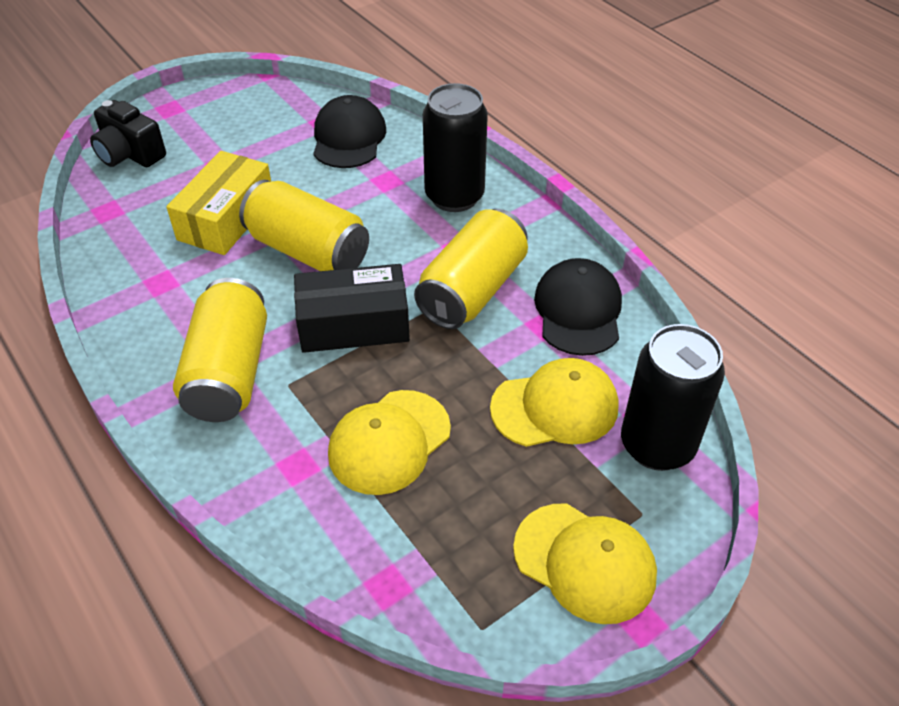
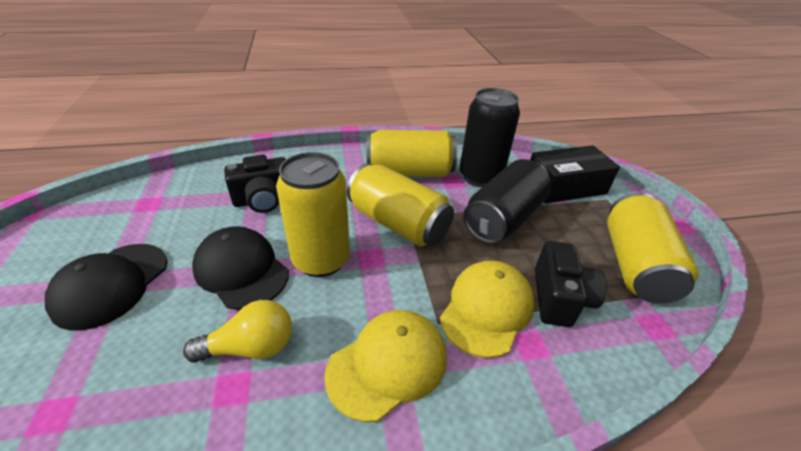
black camera: [90,100,166,167] = 1 -> [224,155,286,213] [535,241,607,327] = 2
yellow box: [166,151,271,255] = 1 -> none = 0
yellow can: [173,278,267,422] [239,180,369,271] [414,209,528,329] = 3 -> [276,152,350,277] [347,163,454,247] [367,130,457,177] [607,193,699,304] = 4
yellow cap: [328,390,451,495] [490,358,618,447] [513,504,657,624] = 3 -> [324,310,447,422] [440,261,535,358] = 2
yellow light bulb: none = 0 -> [183,300,292,363] = 1

